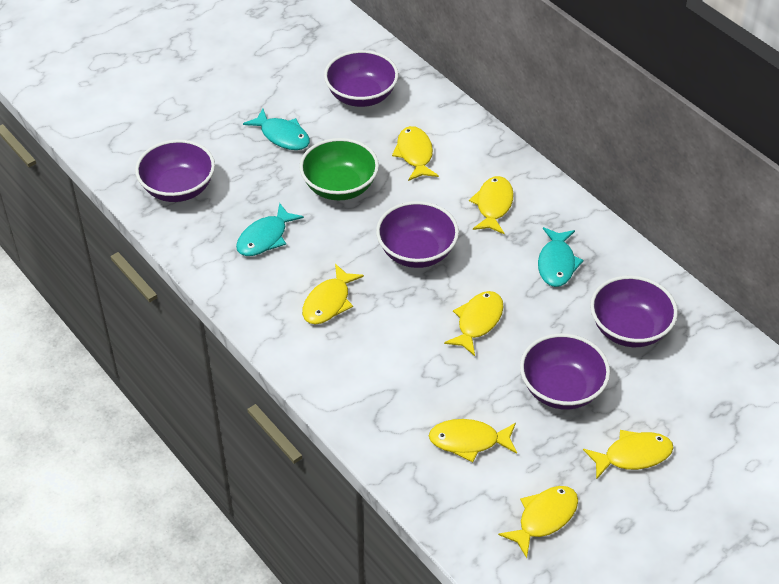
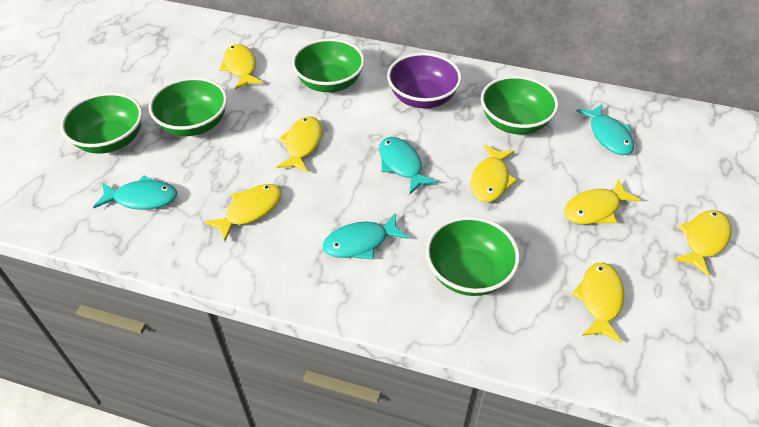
green bowl: [299,138,379,200] = 1 -> [60,92,142,154] [149,77,227,136] [292,38,365,92] [426,216,520,296] [481,76,558,134] = 5
purple bowl: [135,140,215,202] [324,50,398,107] [376,201,459,268] [520,333,610,410] [590,276,678,347] = 5 -> [387,53,462,108] = 1
turquoise fish: [236,203,304,256] [243,109,310,150] [538,227,584,287] = 3 -> [93,175,177,210] [323,213,409,260] [379,137,438,194] [576,103,634,155] = 4

